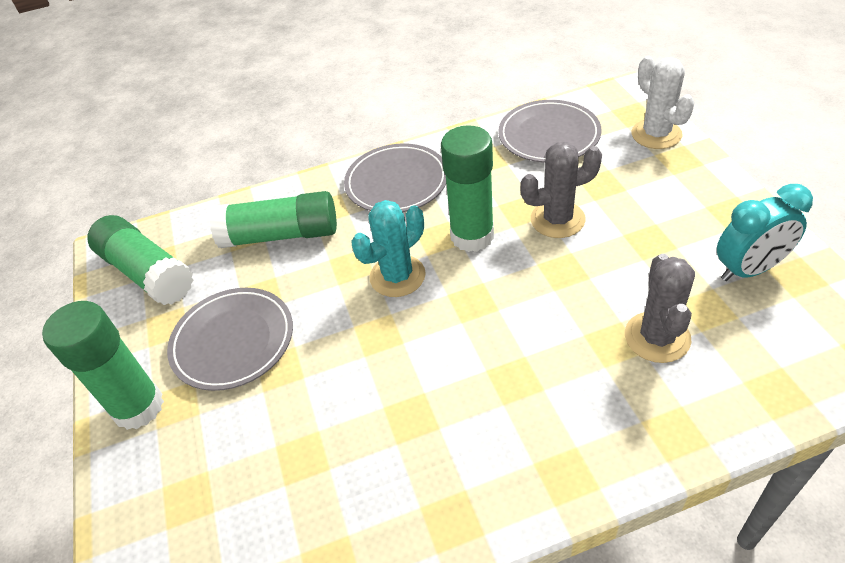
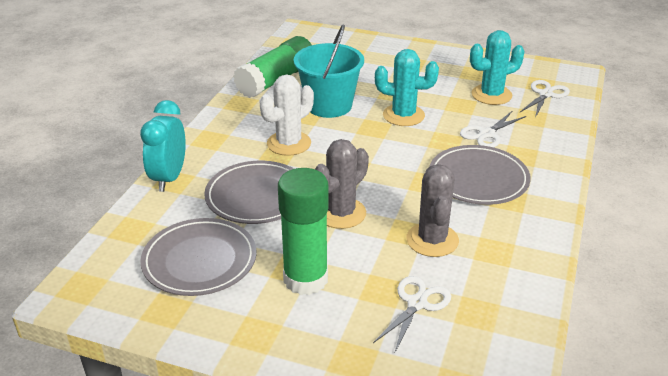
green glue stick: [42,301,164,430] [87,215,193,305] [209,191,337,248] [441,125,494,252] = 4 -> [233,36,312,98] [278,168,329,295] = 2
turquoise bucket: none = 0 -> [294,25,364,118] = 1
turquoise cactus: [351,200,426,297] = 1 -> [375,49,439,126] [470,30,525,105] = 2
white scissors: none = 0 -> [373,276,451,354] [460,111,526,147] [520,80,570,118] = 3

